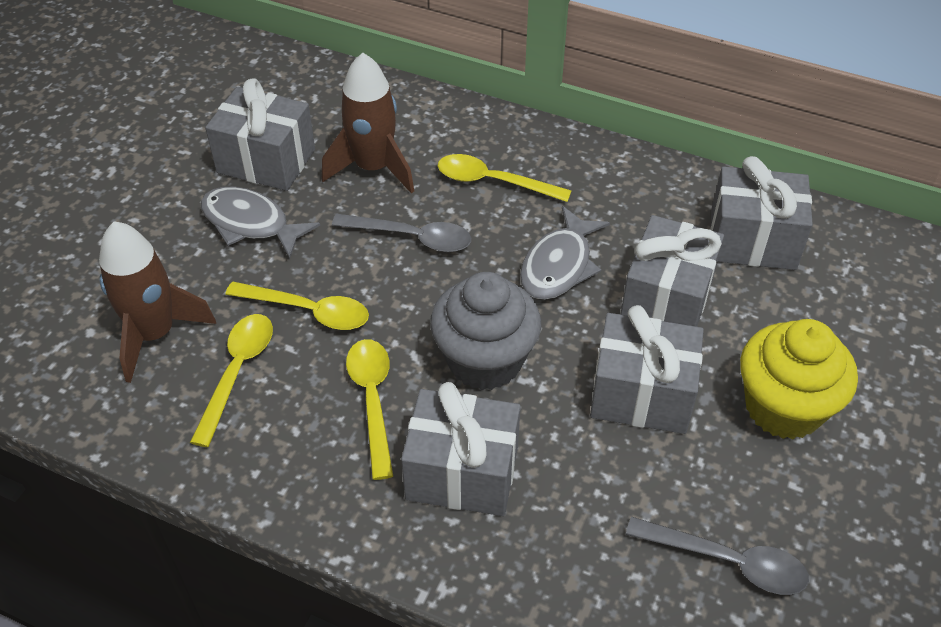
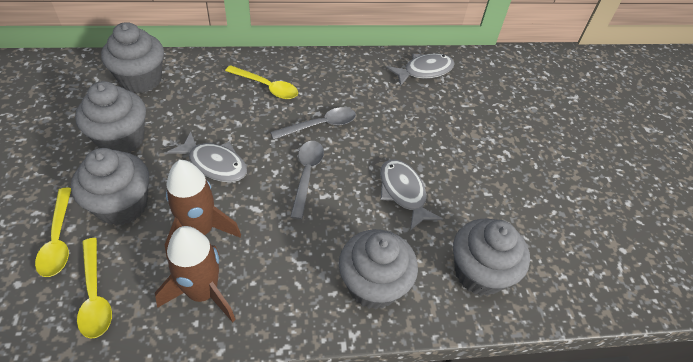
grey cupcake: [430,272,541,390] = 1 -> [71,148,149,226] [75,81,146,153] [101,22,164,93] [339,229,418,309] [453,219,530,296] = 5
grey fish: [201,187,320,259] [520,206,610,300] = 2 -> [167,131,247,182] [380,159,443,231] [387,54,454,86] = 3
grey gift: [205,79,315,191] [401,382,521,516] [590,305,704,434] [620,215,724,327] [710,156,813,270] = 5 -> none = 0
yellow cupcake: [740,319,858,439] = 1 -> none = 0
yellow spoon: [190,314,273,447] [225,282,369,330] [346,339,393,480] [438,154,571,202] = 4 -> [35,188,71,277] [77,238,112,338] [225,65,298,99] = 3

